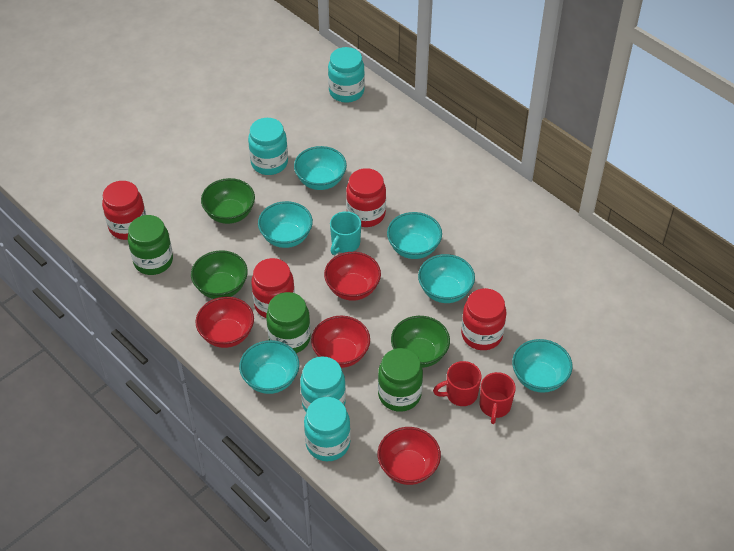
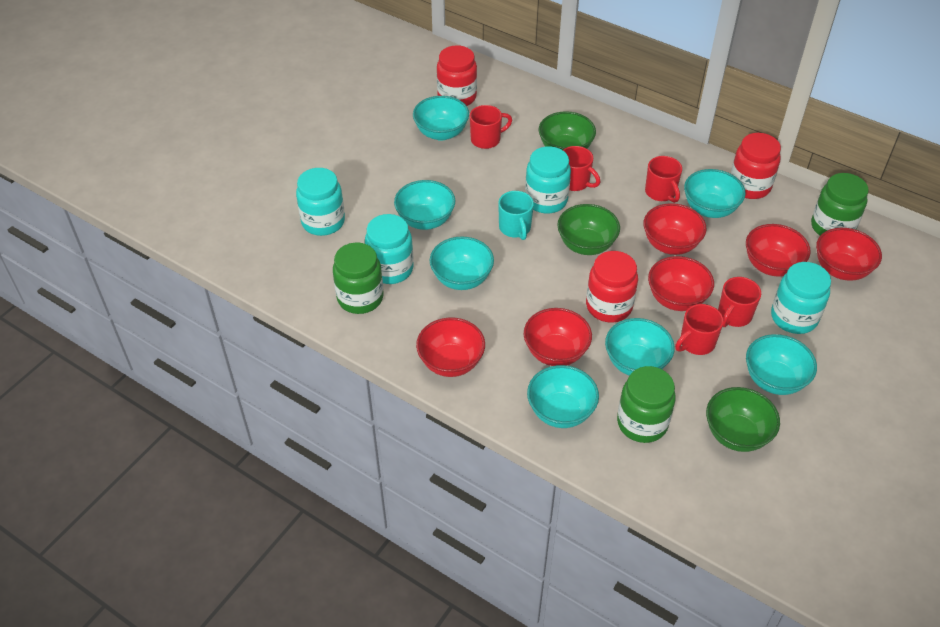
red bowl: [196,297,254,348] [311,316,370,368] [324,252,381,301] [378,427,441,485] = 4 -> [416,318,485,377] [524,308,592,366] [644,203,706,255] [648,256,714,311] [746,224,811,277] [816,228,882,281] = 6
red jar: [102,181,146,240] [251,258,295,318] [346,168,386,227] [461,288,507,350] = 4 -> [437,45,477,106] [586,251,638,323] [731,133,781,199] = 3
red mug: [433,361,481,406] [480,372,516,424] = 2 -> [470,105,512,149] [563,146,600,191] [645,156,682,203] [675,304,724,355] [718,277,761,327] = 5
turquoise bowl: [239,340,299,394] [258,201,313,248] [294,146,347,190] [387,212,442,259] [418,254,475,303] [512,339,573,393] = 6 -> [394,180,455,230] [413,96,469,141] [430,237,494,290] [527,365,599,428] [605,318,675,376] [684,169,746,218] [746,334,817,395] = 7

